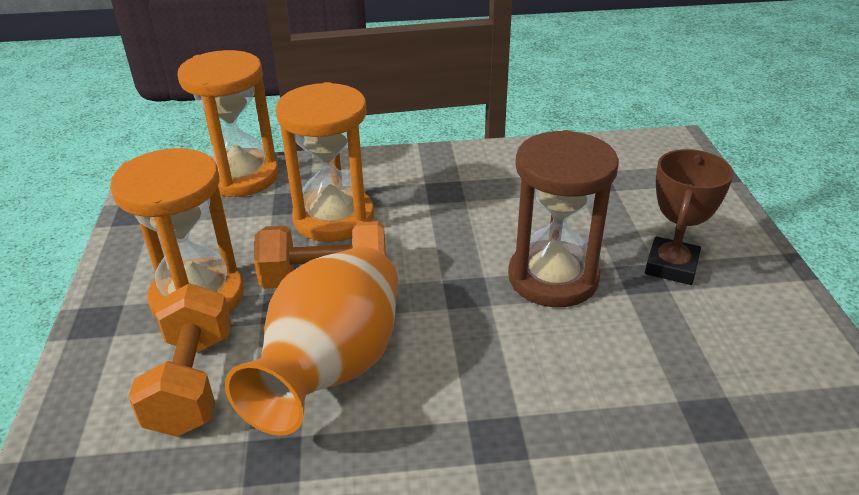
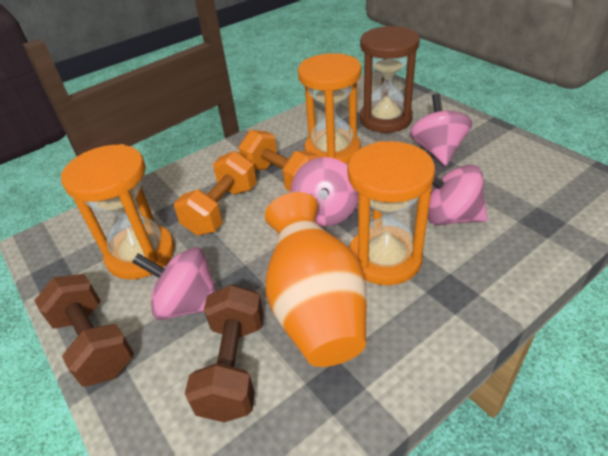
brown dumbbell: none = 0 -> [34,274,134,387] [185,284,264,422] = 2
brown trophy: [645,149,734,285] = 1 -> none = 0
pink spinning top: none = 0 -> [132,247,217,320] [291,157,358,226] [410,94,472,166] [428,165,488,226] = 4

